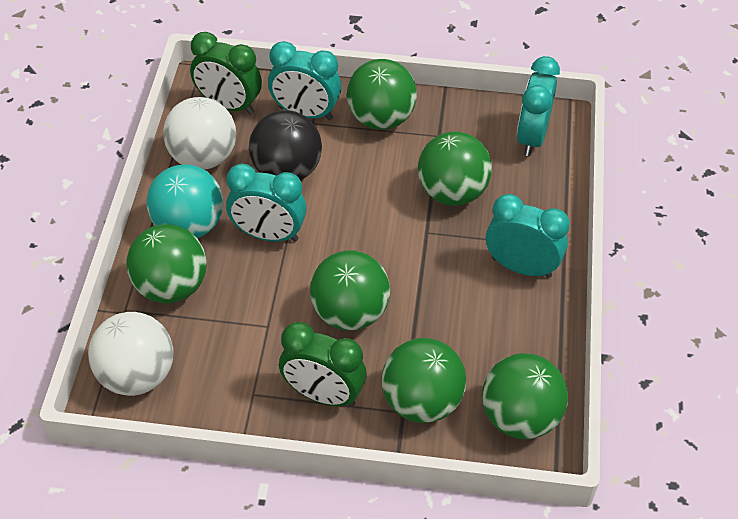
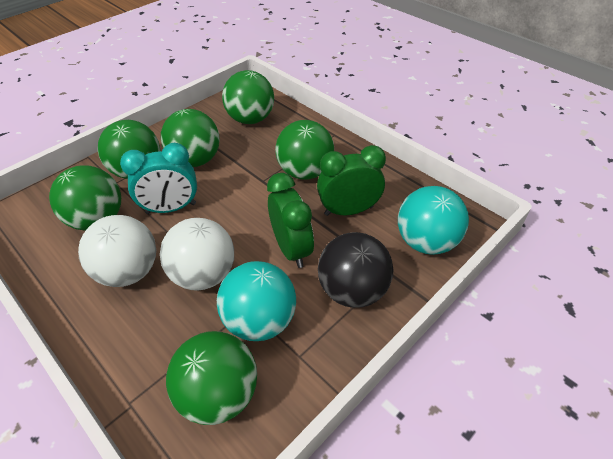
turquoise ball: [146,164,223,238] = 1 -> [217,261,296,341] [398,186,469,255] = 2
turquoise clock: [226,164,307,242] [268,41,341,120] [486,194,570,278] [517,56,560,156] = 4 -> [120,143,197,214] = 1

